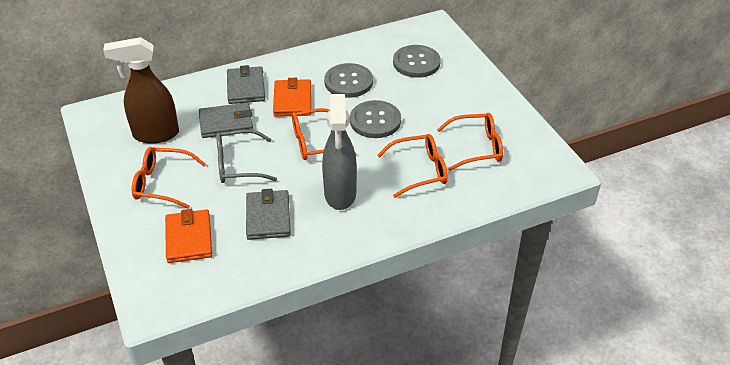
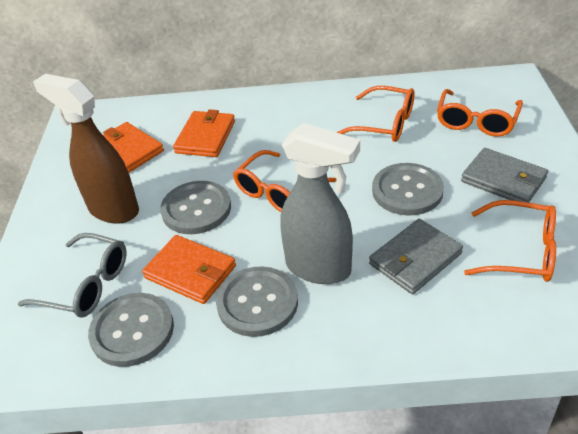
grey button: [324,63,373,98] [350,100,401,138] [393,45,441,78] = 3 -> [88,293,174,367] [160,181,231,234] [216,266,298,337] [372,163,444,215] = 4
grey wallet: [199,103,253,138] [227,65,265,104] [246,189,291,240] = 3 -> [369,219,463,294] [461,148,548,203] = 2
orange wallet: [165,209,212,263] [273,78,311,117] = 2 -> [103,122,164,173] [142,235,236,304] [173,109,235,157] = 3

